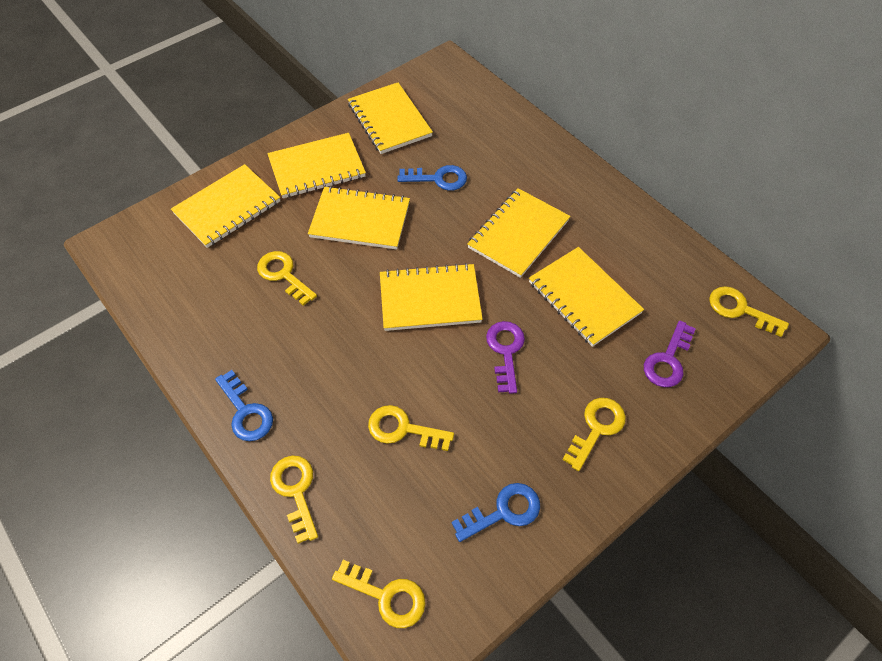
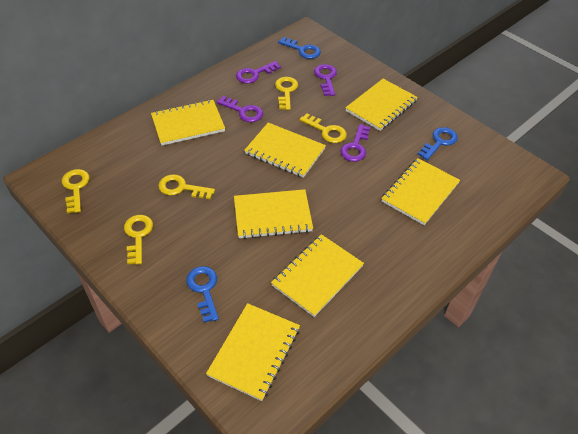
purple key: [486,321,525,394] [644,320,696,387] = 2 -> [217,96,263,122] [236,61,281,84] [314,64,337,96] [340,124,370,162] = 4
yellow key: [257,251,317,306] [270,456,318,544] [332,560,426,628] [368,405,454,451] [562,398,626,471] [709,286,789,337] = 6 -> [62,169,90,213] [124,215,153,265] [158,174,215,199] [275,77,298,110] [299,113,347,143] = 5

